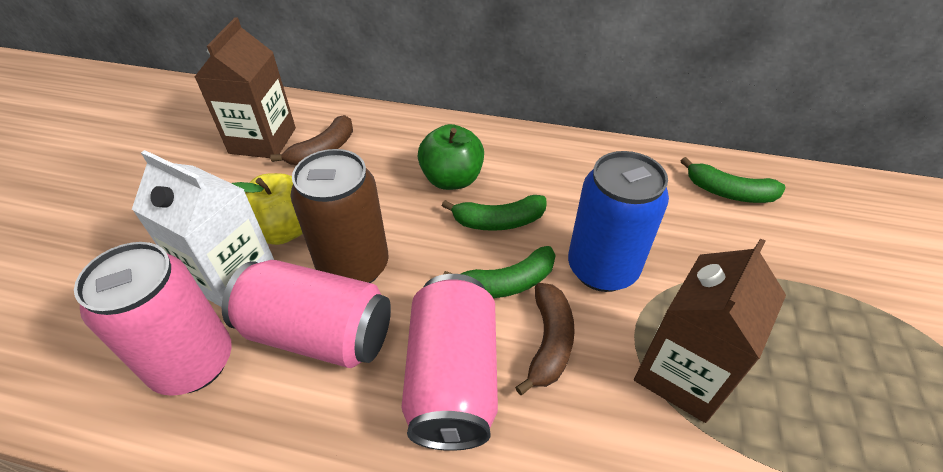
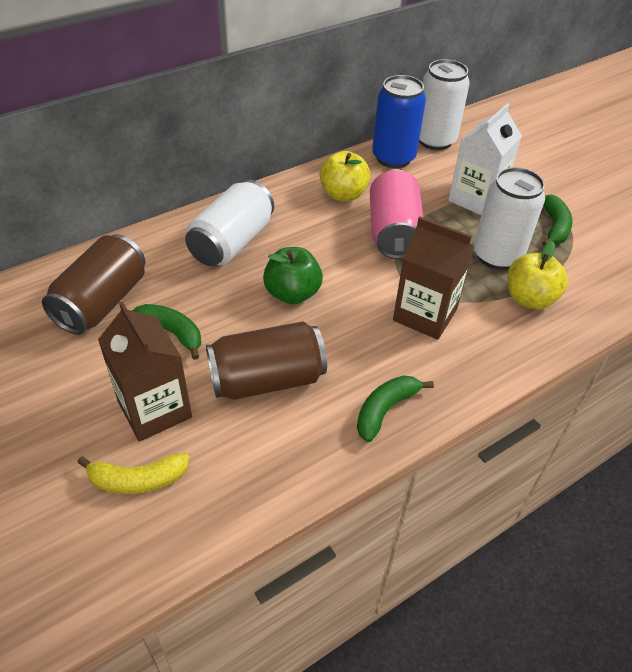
brown banana: [270,115,353,165] [515,283,575,395] = 2 -> none = 0
brown can: [290,149,388,283] = 1 -> [42,234,145,335] [206,321,327,400] = 2
pink can: [74,242,232,396] [222,260,391,368] [401,274,498,451] = 3 -> [370,169,423,259] = 1
white can: none = 0 -> [185,180,274,266] [419,59,470,150] [474,167,545,270] = 3
yellow apple: [231,173,303,245] = 1 -> [319,151,370,201] [508,241,568,309] = 2
yellow banana: none = 0 -> [77,453,190,494] = 1

